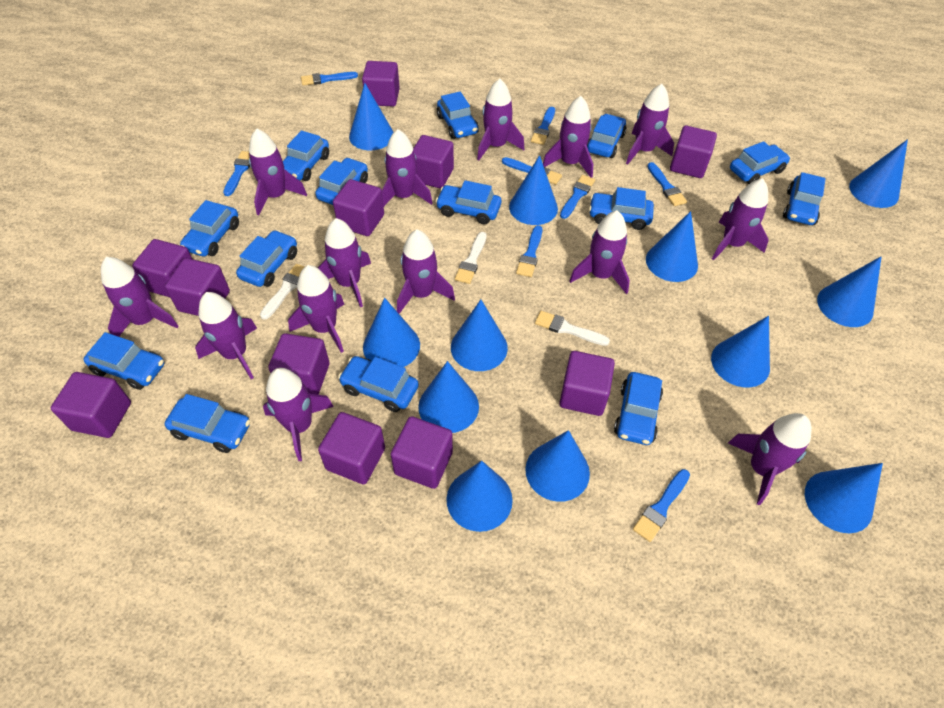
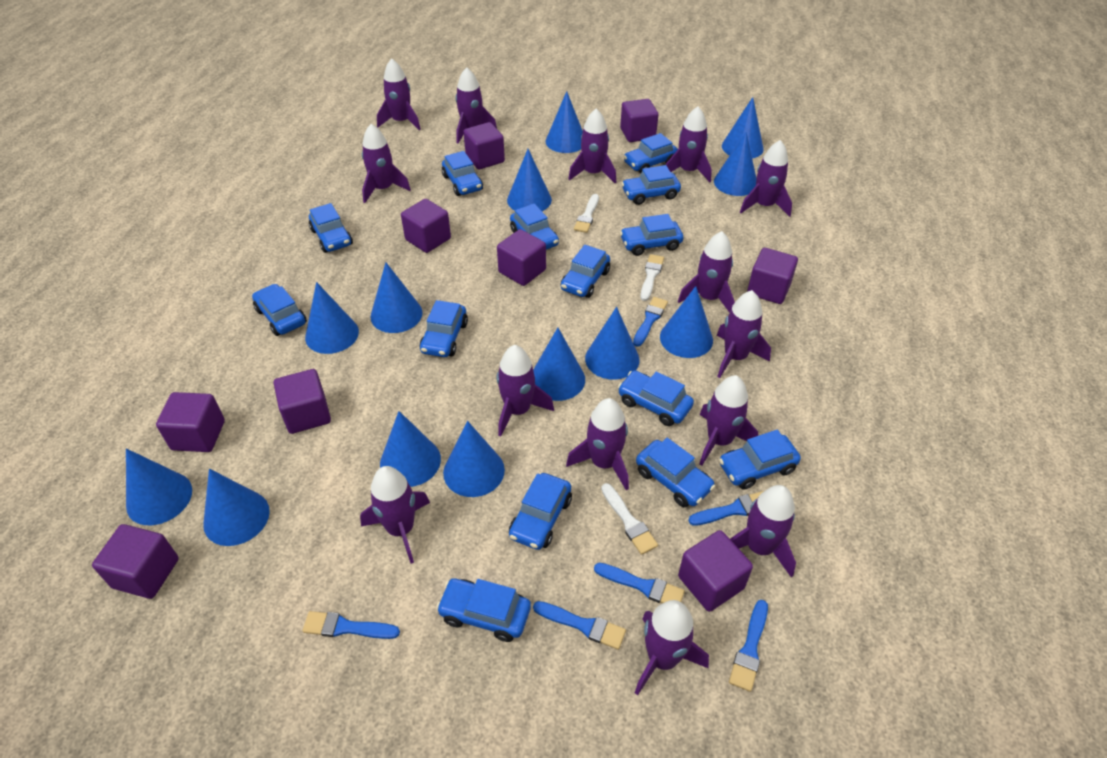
blue brush: [223,151,250,196] [301,72,358,86] [502,157,562,185] [516,225,542,277] [531,107,555,145] [560,175,595,219] [633,469,690,542] [647,162,687,206] = 8 -> [302,611,400,639] [533,601,626,650] [594,563,685,603] [633,297,668,347] [688,491,764,526] [729,600,768,692] = 6
blue cone: [349,83,394,150] [363,298,420,367] [418,361,479,433] [446,461,513,532] [451,300,508,371] [509,155,558,225] [525,430,590,502] [646,211,698,282] [711,316,770,388] [805,463,883,533] [817,256,882,327] [849,139,908,208] = 12 -> [126,448,192,525] [203,469,270,546] [305,282,359,354] [370,262,423,333] [380,411,441,487] [443,421,505,497] [507,149,552,211] [533,328,585,401] [546,91,583,153] [585,307,639,380] [660,286,713,358] [714,132,756,196] [722,97,764,159] = 13
purple cube: [51,372,131,438] [132,239,192,297] [165,258,230,316] [268,333,330,395] [318,412,385,484] [333,179,384,236] [362,61,400,107] [391,416,453,489] [413,135,454,188] [559,351,615,416] [670,126,717,178] = 11 -> [92,524,179,599] [156,392,225,452] [274,369,331,434] [401,199,451,253] [464,122,505,170] [497,229,546,286] [620,99,659,142] [678,530,753,612] [747,248,798,304] = 9

